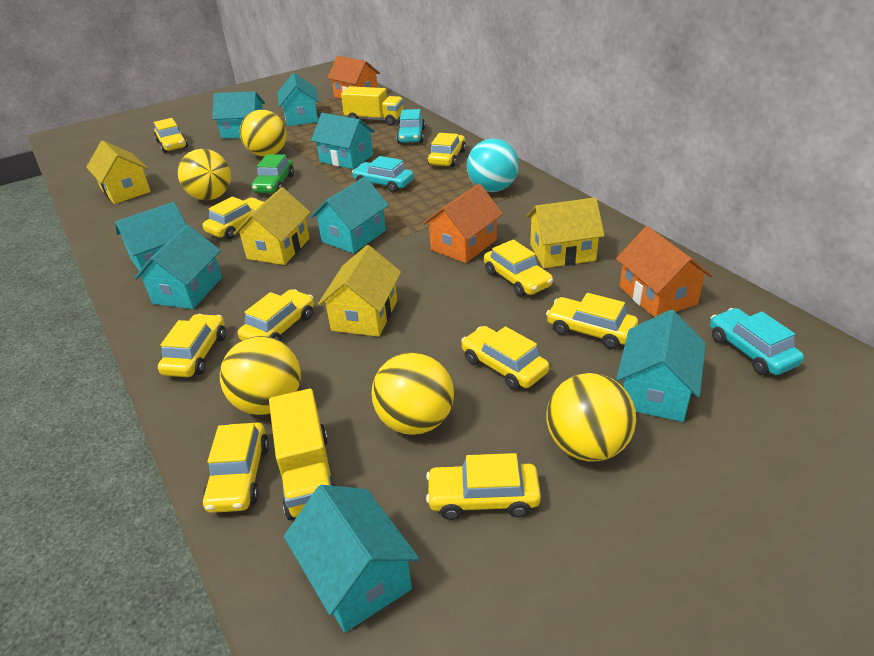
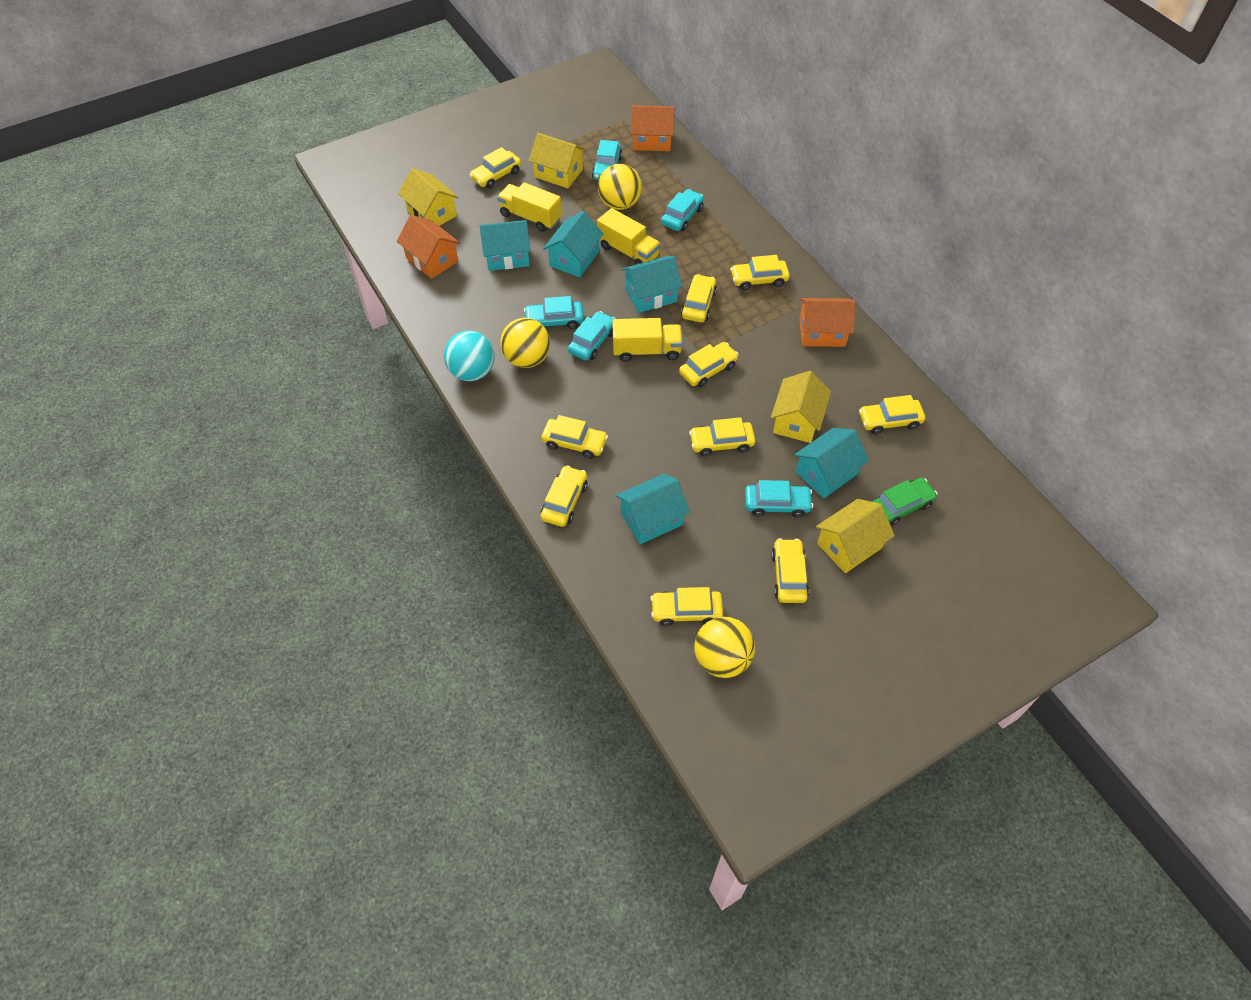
turquoise car: [352,156,414,192] [397,109,425,144] [710,308,804,375] = 3 -> [524,296,584,329] [568,311,616,361] [592,140,622,180] [661,189,704,231] [745,480,813,517] = 5
turquoise house: [115,202,187,271] [134,225,222,309] [212,92,265,139] [278,73,319,126] [284,485,419,632] [311,113,375,169] [311,177,389,253] [616,310,706,422] = 8 -> [479,220,531,271] [543,211,604,277] [616,474,690,544] [622,256,683,313] [794,428,869,499] = 5
yellow ball: [178,149,231,200] [220,336,301,415] [240,110,287,157] [371,352,454,435] [547,373,636,461] = 5 -> [500,318,550,368] [598,164,642,210] [694,617,755,678] = 3
yellow truck: [269,389,336,520] [341,86,404,126] = 2 -> [497,182,562,232] [597,208,661,265] [613,318,683,362] = 3

